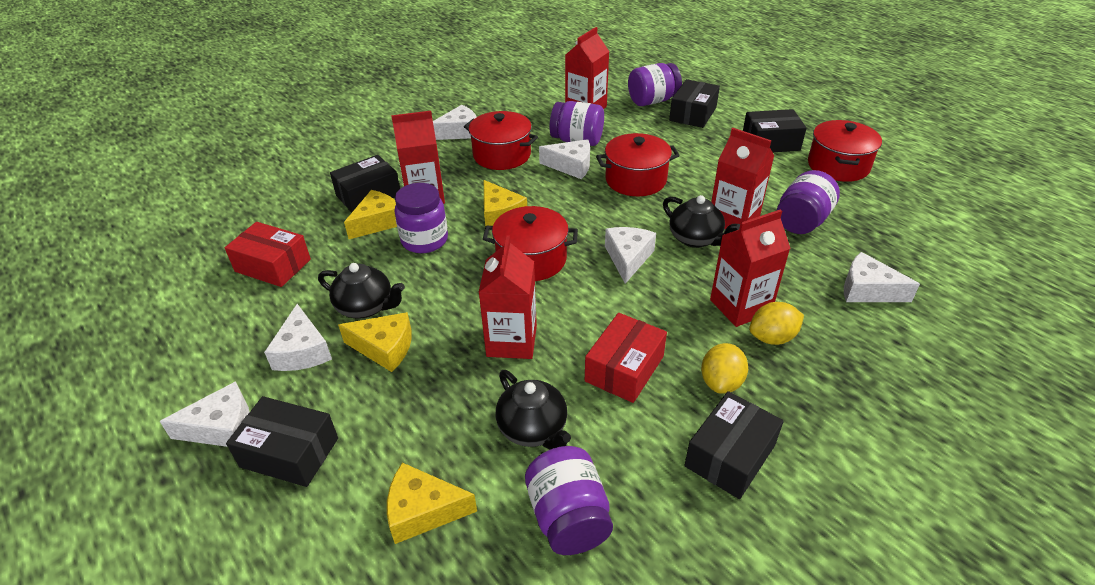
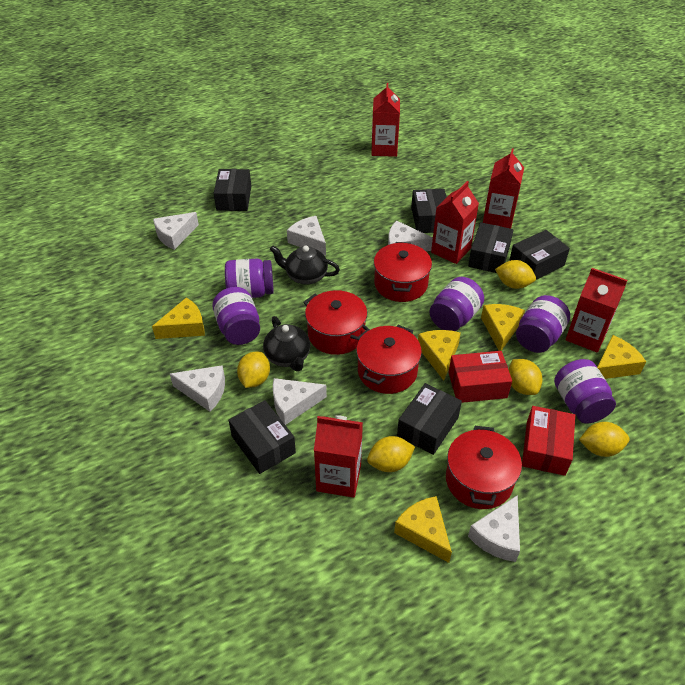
black box: [226,396,338,487] [330,155,400,212] [669,79,720,128] [684,391,784,499] [743,109,807,152] = 5 -> [214,169,251,211] [229,400,296,474] [397,383,462,455] [411,189,447,233] [468,222,513,273] [509,230,570,280] = 6
black teapot: [318,263,405,318] [496,370,571,450] [663,195,740,248] = 3 -> [263,316,310,372] [270,245,340,285] = 2
yellow cheese: [338,312,412,372] [344,190,397,239] [387,463,477,544] [484,180,527,227] = 4 -> [152,297,205,339] [394,496,452,563] [418,330,461,380] [481,304,525,351] [597,335,646,379] = 5
yellow lemon: [701,343,748,394] [749,302,804,345] = 2 -> [237,351,270,388] [367,436,415,472] [495,260,536,289] [508,359,542,395] [579,422,629,457] = 5

